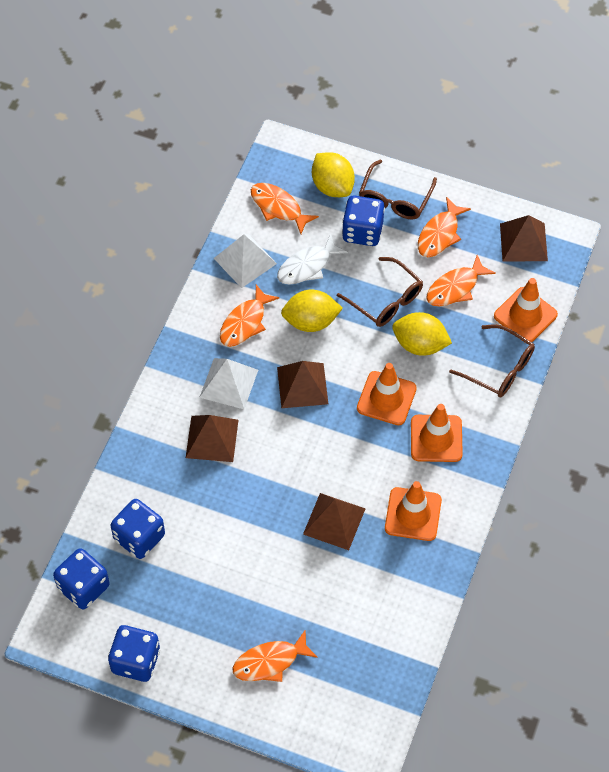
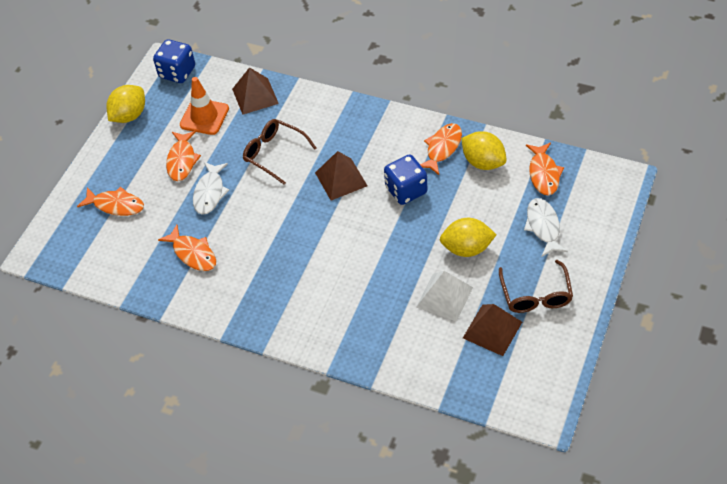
blue dice: [53,548,109,609] [108,625,160,682] [110,499,165,559] [342,195,385,246] = 4 -> [153,39,195,83] [384,155,427,205] = 2
brown glasses: [337,257,423,327] [359,160,437,220] [449,324,535,397] = 3 -> [243,119,316,185] [499,260,573,313] = 2
brown pyramid: [186,415,238,462] [277,361,328,408] [303,493,366,550] [500,215,548,262] = 4 -> [232,67,279,115] [315,151,367,200] [463,304,522,356] = 3
orange traffic cone: [357,363,417,425] [385,481,442,541] [411,404,463,462] [494,278,558,342] = 4 -> [180,77,229,135] = 1
white fish: [277,233,348,284] = 1 -> [193,162,229,215] [524,198,568,257] = 2
white pyramid: [199,358,258,409] [214,234,277,288] = 2 -> [416,271,473,322] = 1

